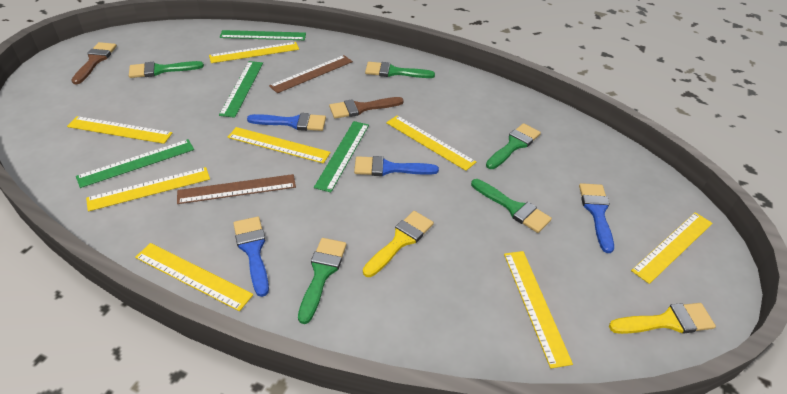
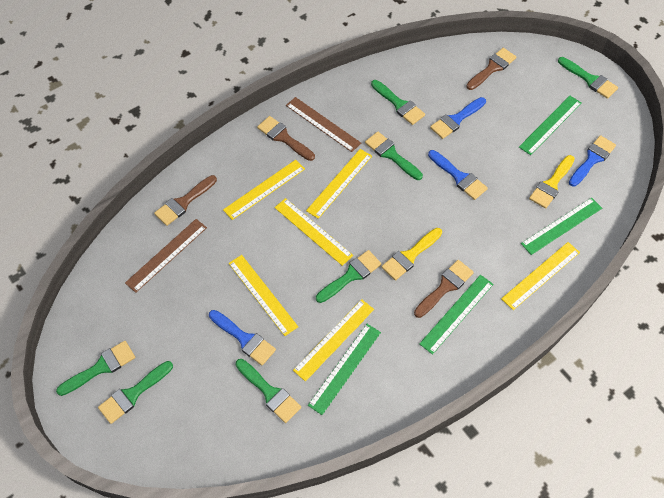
brown brush: [71,42,117,84] [329,97,404,119] = 2 -> [154,175,217,226] [257,116,315,161] [414,260,474,318] [466,48,516,90] = 4
green brush: [129,61,204,78] [298,238,347,324] [365,62,435,78] [471,179,552,233] [486,123,541,169] = 5 -> [56,341,135,396] [98,361,173,424] [235,359,301,423] [316,250,381,303] [365,131,423,180] [371,80,425,125] [558,57,618,99] = 7
yellow ruler: [67,116,172,144] [86,167,210,212] [135,243,253,311] [209,42,299,63] [227,127,331,164] [386,115,476,171] [504,251,573,368] [631,212,713,284] = 8 -> [223,160,305,220] [229,255,298,336] [275,198,353,266] [293,300,374,382] [306,149,372,219] [501,242,580,310] = 6

